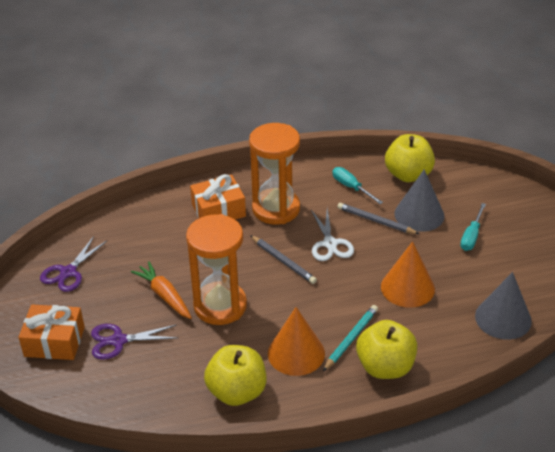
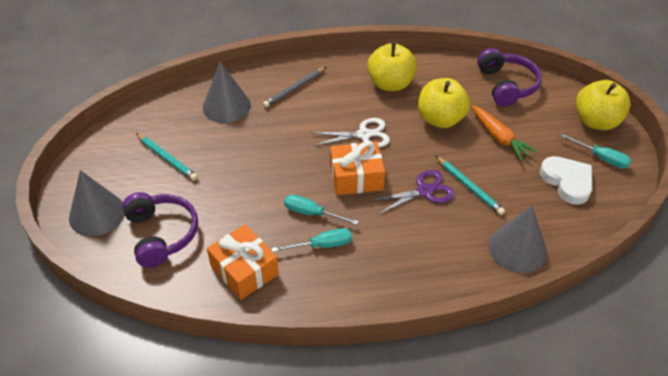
grey cone: [394,169,444,232] [475,272,532,340] = 2 -> [69,170,125,236] [203,62,251,123] [489,206,547,273] = 3
grey pencil: [250,235,317,284] [337,203,419,234] = 2 -> [263,67,326,108] = 1
orange cone: [268,307,325,376] [381,241,435,308] = 2 -> none = 0
orange hourglass: [186,214,247,325] [249,123,300,224] = 2 -> none = 0
purple headphones: none = 0 -> [122,192,198,268] [477,48,542,107] = 2
purple scissors: [40,236,108,292] [91,324,178,360] = 2 -> [370,170,454,215] = 1
turquoise pencil: [323,305,378,371] = 1 -> [137,134,198,181] [436,156,505,215] = 2
turquoise screwdriver: [332,167,383,204] [460,203,486,251] = 2 -> [271,228,352,252] [284,195,359,225] [560,133,631,169] = 3
white heart: none = 0 -> [540,156,592,205] = 1

